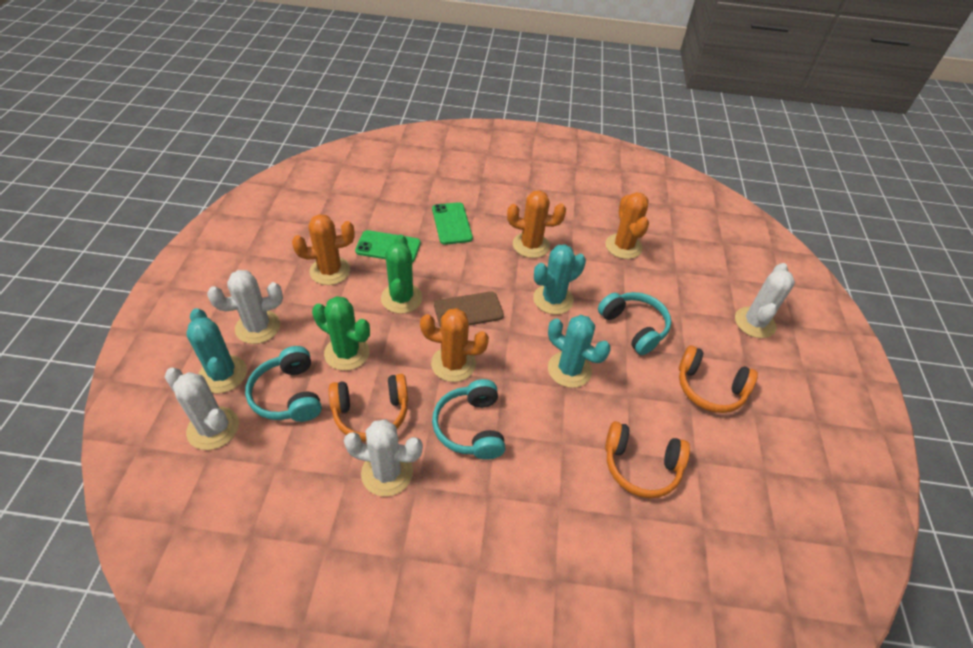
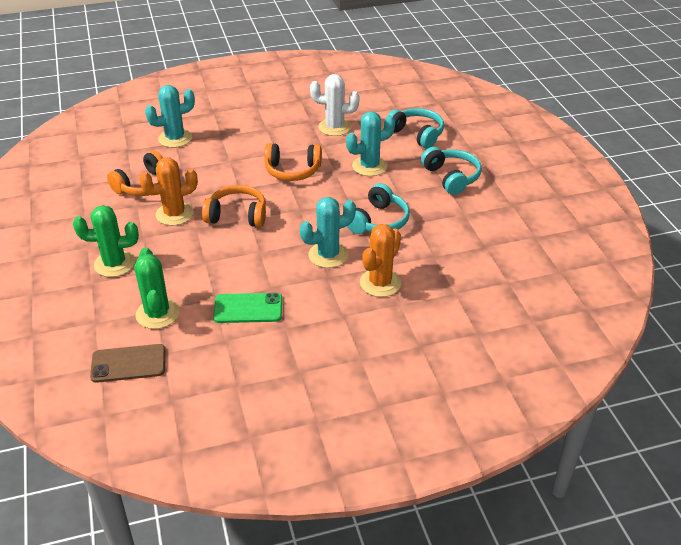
green phone: [355,230,421,263] [432,202,473,245] = 2 -> [213,293,282,323] = 1
orange cactus: [292,214,355,285] [420,308,489,382] [507,190,566,258] [605,192,649,259] = 4 -> [139,157,198,226] [360,224,401,297] = 2
white cactus: [164,368,239,450] [207,270,283,344] [344,419,423,497] [735,263,795,338] = 4 -> [310,74,360,136] = 1

